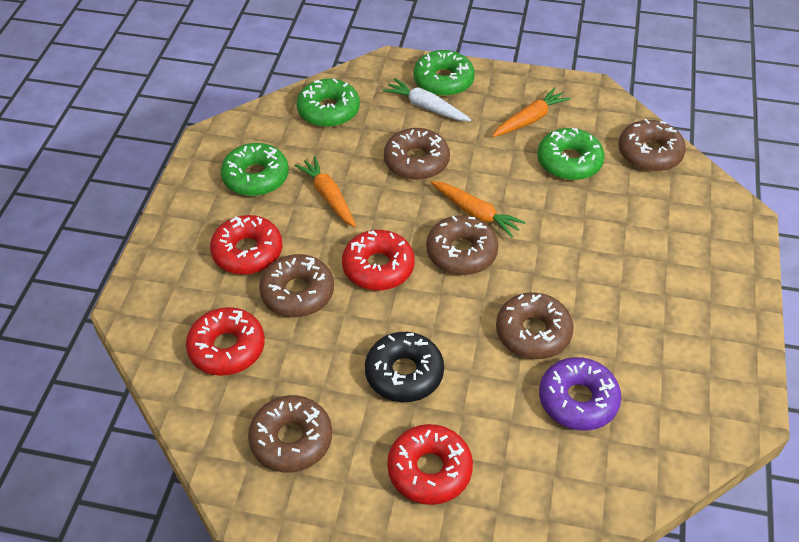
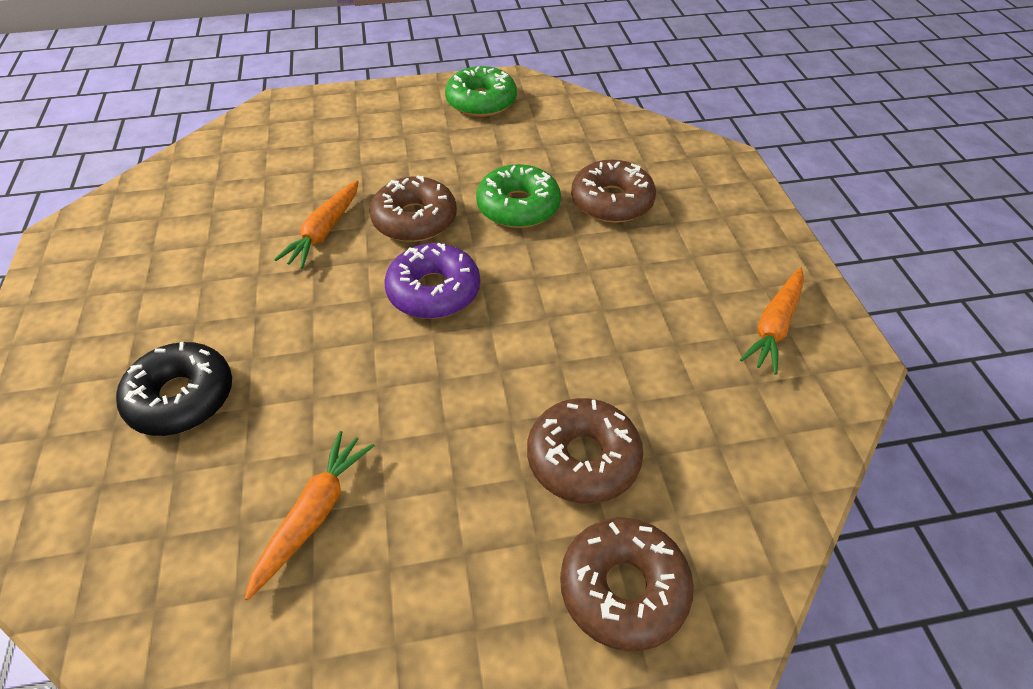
brown donut: [248,395,332,473] [259,254,334,317] [384,128,450,180] [426,215,499,275] [496,292,574,359] [618,119,686,171] = 6 -> [370,176,457,242] [527,398,643,504] [560,518,694,651] [571,160,656,223] = 4
green donut: [221,143,289,196] [297,79,360,127] [413,50,475,97] [537,128,605,180] = 4 -> [445,66,517,117] [476,164,561,228] = 2
red donut: [186,307,265,376] [210,215,283,275] [342,230,415,290] [387,424,473,505] = 4 -> none = 0
white carrot: [383,78,471,121] = 1 -> none = 0

